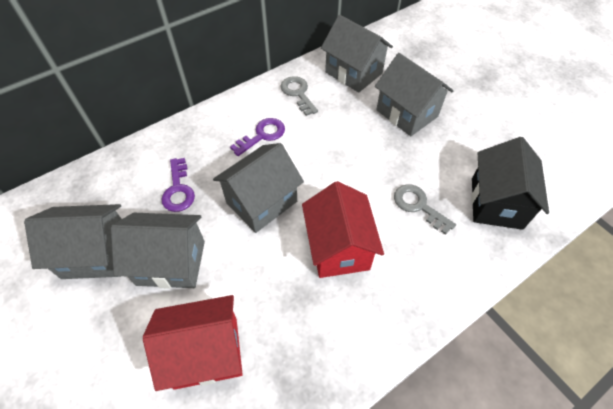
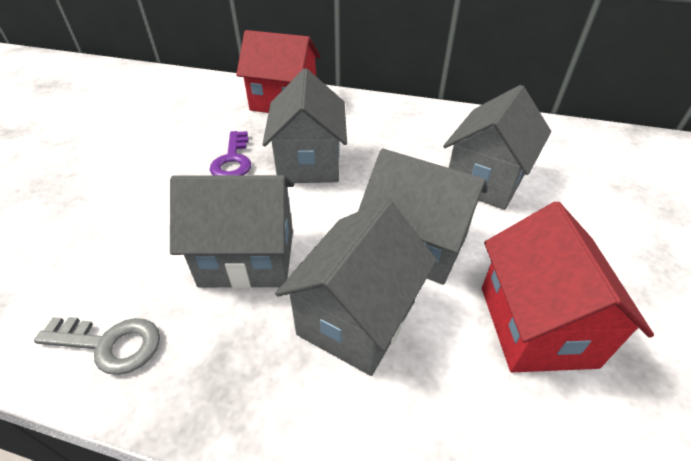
black house: [471,137,549,230] = 1 -> none = 0
grey key: [280,76,318,116] [394,184,456,235] = 2 -> [34,317,160,375] = 1
purple key: [162,158,195,212] [230,118,285,156] = 2 -> [210,131,251,175] = 1

